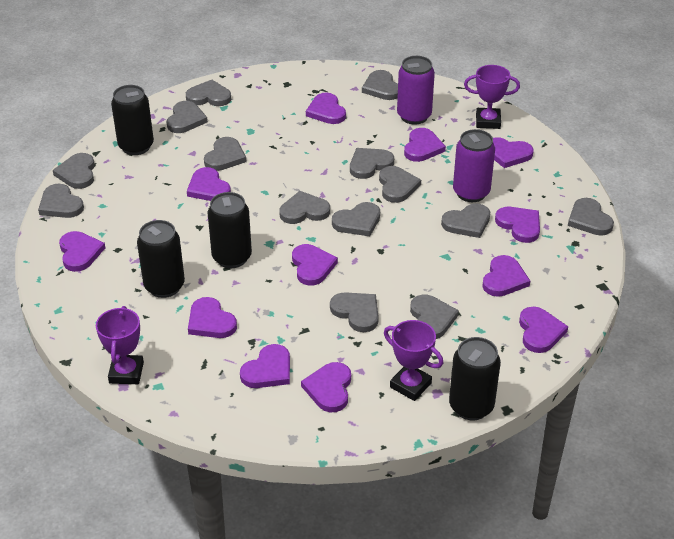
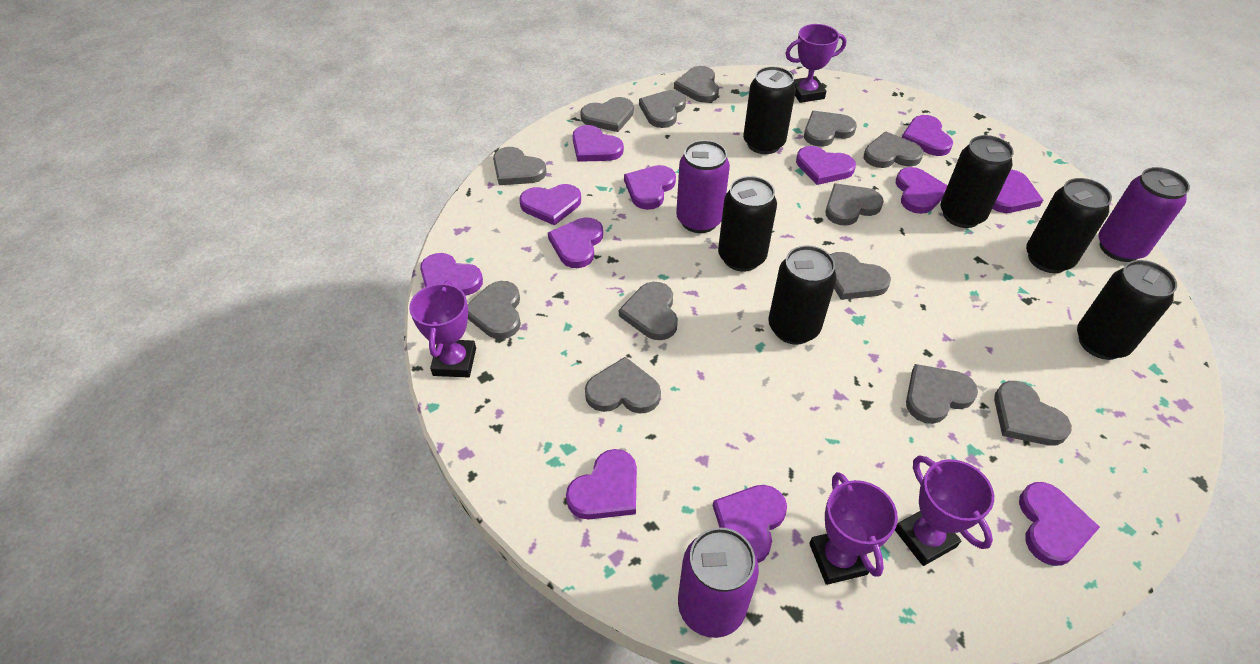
black can: [111,85,154,155] [137,220,185,298] [207,192,252,268] [449,337,501,420] = 4 -> [718,176,777,272] [743,66,796,154] [768,246,837,345] [940,135,1014,228] [1026,178,1112,273] [1077,260,1177,360] = 6
grey heart: [38,184,84,218] [53,153,95,189] [167,101,208,133] [186,80,231,106] [204,137,247,171] [279,191,330,224] [330,292,379,332] [332,202,380,236] [350,148,394,179] [362,70,398,100] [379,166,421,203] [410,295,459,339] [441,203,490,238] [568,198,614,236] = 14 -> [467,281,521,339] [493,147,547,185] [580,97,634,132] [585,357,661,414] [619,282,678,340] [639,90,686,128] [674,66,719,103] [804,111,857,147] [825,184,884,226] [830,252,891,300] [864,132,924,168] [906,364,978,424] [994,381,1072,446] = 13
purple can: [397,56,435,125] [453,129,495,202] = 2 -> [676,140,730,233] [678,527,759,638] [1098,167,1190,262] = 3
purple trophy: [96,306,144,384] [384,320,443,401] [464,65,520,129] = 3 -> [409,280,476,378] [785,24,847,103] [809,472,898,585] [895,455,994,566] = 4

